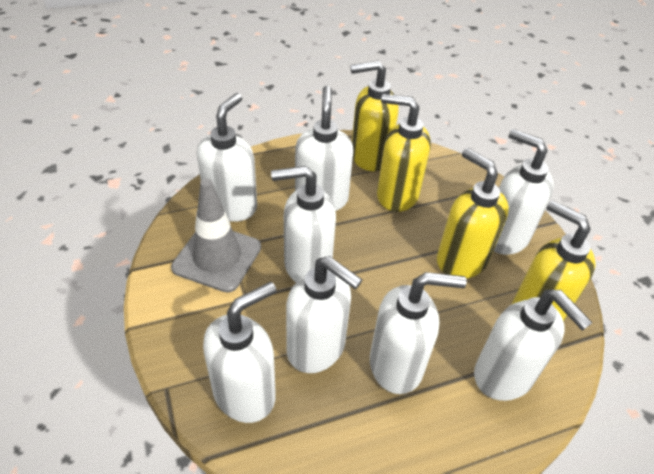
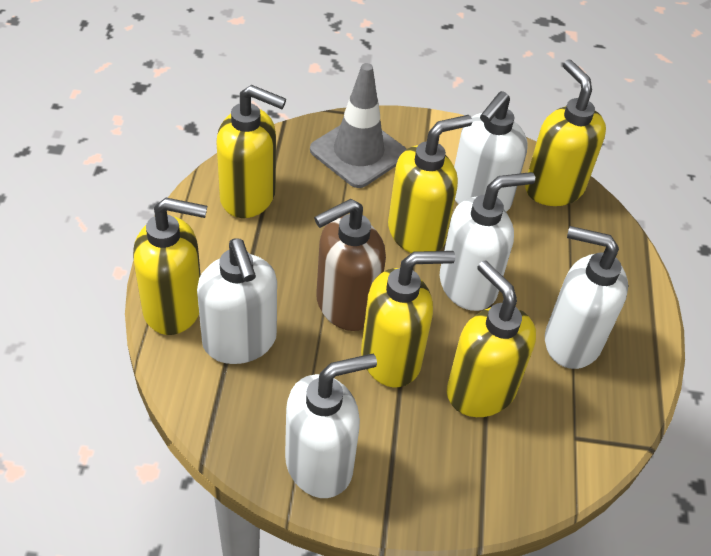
brown soap dispenser: none = 0 -> [314,199,386,331] = 1
white soap dispenser: [197,93,257,222] [203,282,276,423] [271,166,336,282] [286,256,362,373] [295,86,354,211] [370,272,467,394] [474,289,593,401] [494,129,554,255] = 8 -> [197,238,277,364] [285,354,377,498] [440,172,535,311] [454,91,528,212] [545,226,628,369] = 5
yellow soap dispenser: [350,60,399,171] [377,94,431,212] [437,148,509,279] [512,200,596,322] = 4 -> [133,198,207,335] [216,85,286,218] [361,251,455,387] [388,115,472,253] [447,260,536,417] [525,59,606,206] = 6

